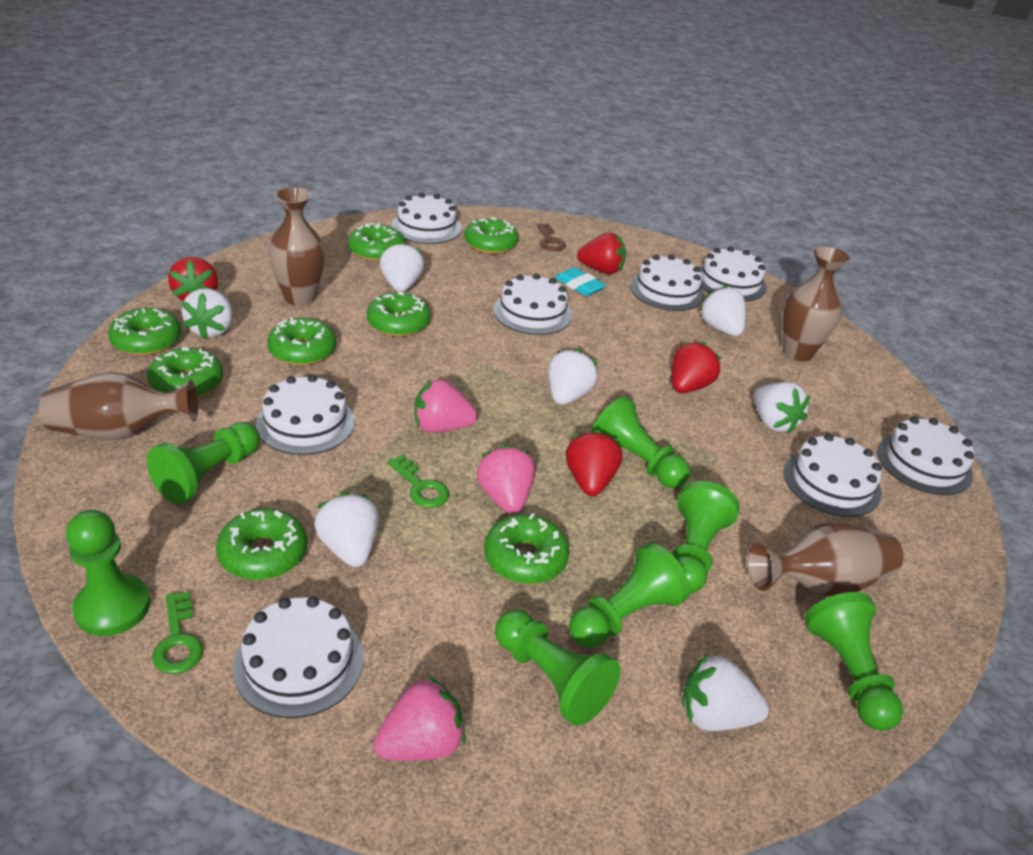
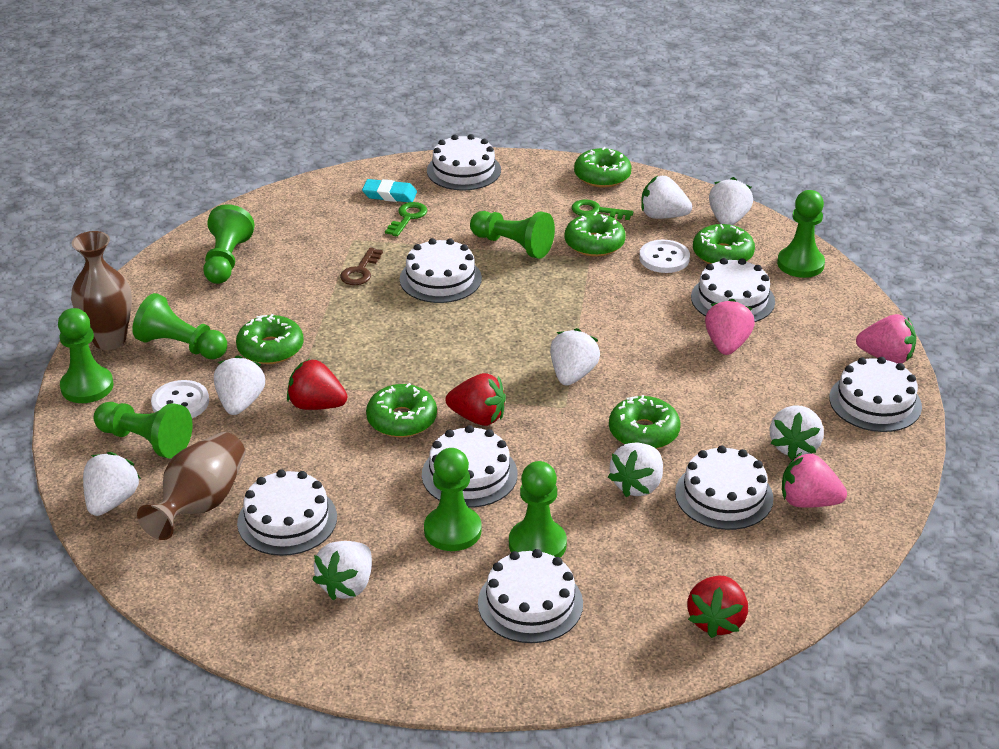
brown vase: [39,372,198,440] [268,187,325,306] [747,522,904,597] [783,246,850,361] = 4 -> [71,231,132,350] [137,432,245,540] = 2
green donut: [108,308,181,356] [147,347,223,397] [216,509,307,580] [267,318,336,366] [348,223,405,262] [367,292,430,337] [464,217,519,254] [484,513,569,584] = 8 -> [236,314,303,364] [366,383,437,437] [564,212,625,257] [574,147,632,188] [609,395,680,449] [693,224,755,264] = 6
green pawn: [66,510,150,636] [147,422,260,504] [495,609,621,726] [569,543,690,648] [591,396,690,488] [672,481,740,594] [805,592,903,731] = 7 -> [58,308,114,403] [94,402,193,459] [133,293,227,359] [203,204,255,284] [424,448,482,551] [470,211,555,259] [509,461,567,558] [777,190,825,278] = 8
red strawberry: [168,257,218,301] [566,430,622,496] [577,232,626,274] [672,342,721,393] = 4 -> [287,359,347,410] [446,373,506,426] [687,576,748,638] = 3
white button: none = 0 -> [151,380,209,418] [639,240,690,273] = 2
white strawberry: [182,289,233,339] [314,492,379,567] [380,241,424,292] [548,348,598,405] [682,653,769,731] [699,285,746,336] [754,382,810,434] = 7 -> [83,452,141,516] [214,355,265,415] [312,541,372,600] [550,328,600,386] [608,442,663,497] [641,176,692,219] [709,177,753,225] [770,405,824,460] = 8

